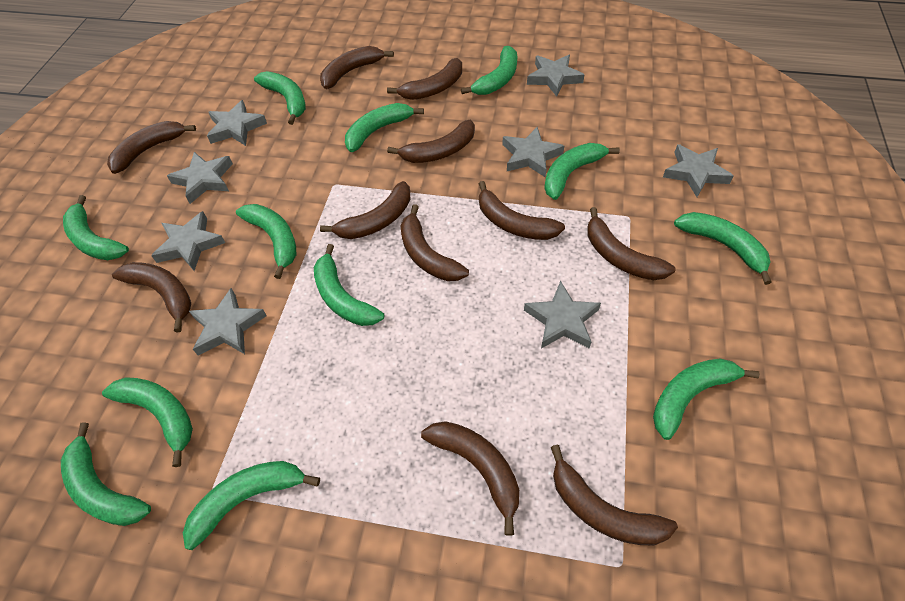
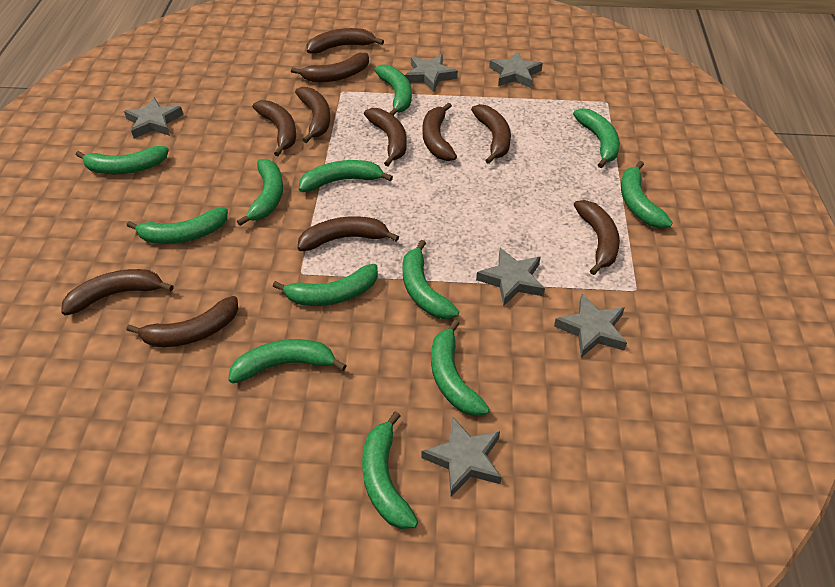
grey star: [151,211,225,271] [167,152,233,204] [189,288,267,355] [207,100,267,146] [502,127,564,177] [524,281,601,349] [527,55,584,97] [663,144,733,197] = 8 -> [124,97,183,139] [405,54,458,92] [421,416,502,496] [476,248,545,307] [489,51,543,88] [554,294,627,358] = 6

